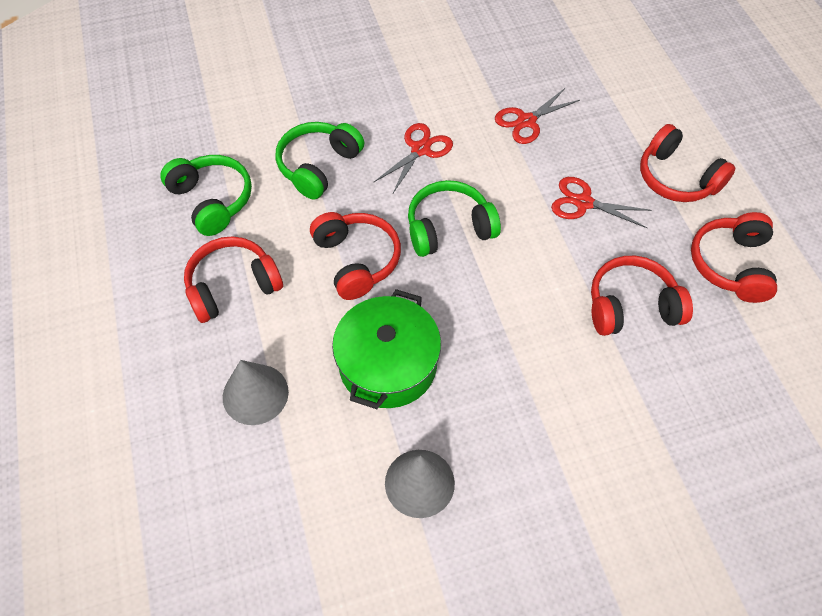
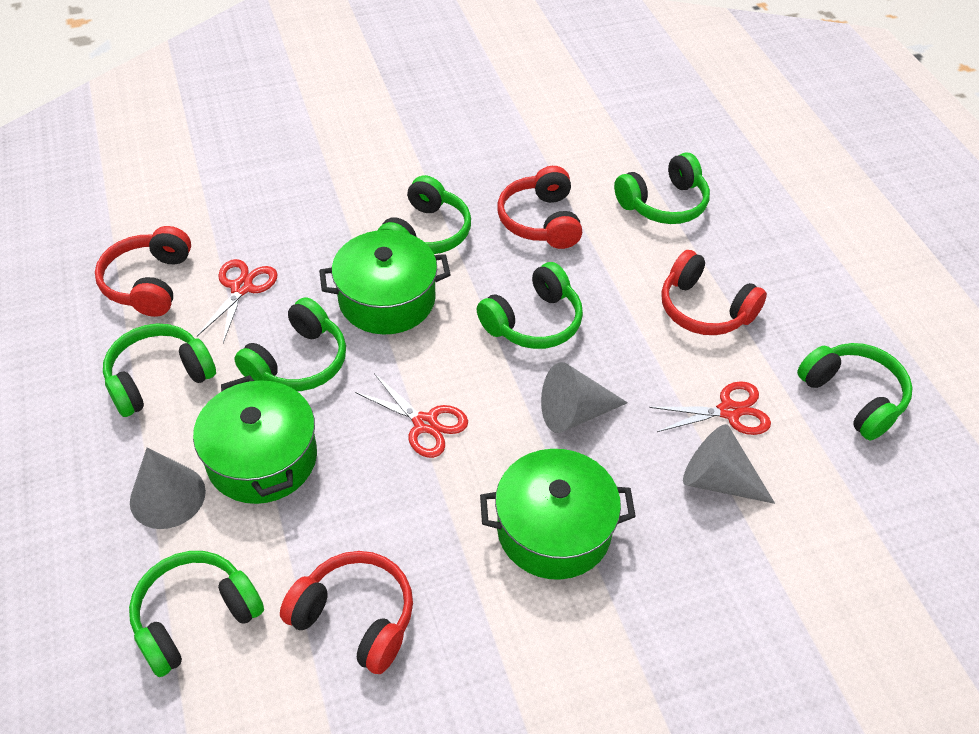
green headphones: [160,155,252,236] [276,122,364,200] [408,180,501,257] = 3 -> [103,324,216,417] [129,551,264,677] [234,297,346,391] [378,175,471,254] [477,262,583,349] [614,153,710,224] [797,343,913,440] = 7
green pot: [332,289,441,409] = 1 -> [193,375,317,504] [319,230,451,335] [480,449,636,580] = 3
grey cone: [223,360,289,425] [385,450,455,518] = 2 -> [130,447,206,529] [541,362,628,433] [683,424,775,504] = 3
red headphones: [184,236,283,323] [310,212,401,300] [591,256,693,336] [640,124,736,202] [691,212,777,303] = 5 -> [95,226,191,317] [280,551,413,674] [497,166,582,249] [661,250,767,335] = 4

